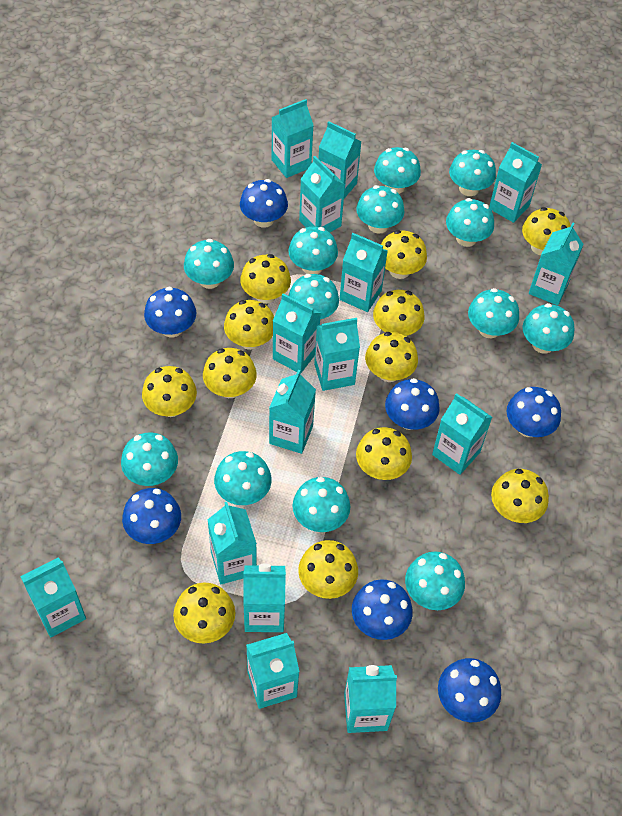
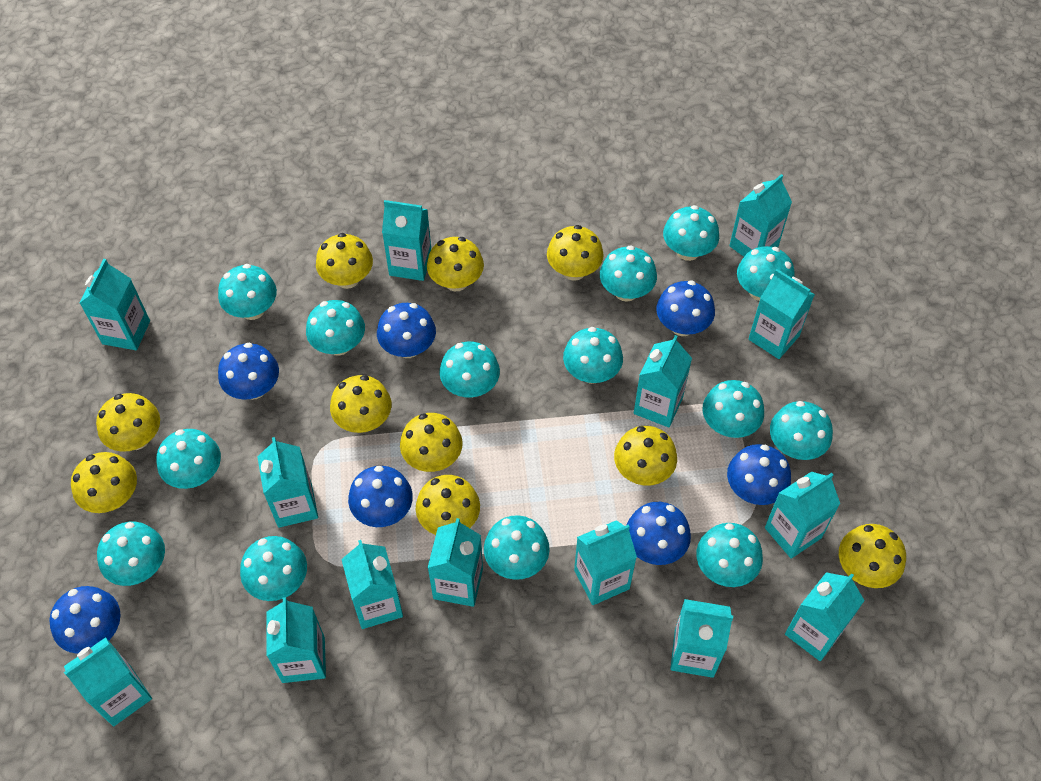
turquoise carton: [20,557,86,638] [207,502,257,584] [243,564,286,632] [246,633,300,709] [269,370,316,454] [272,99,314,178] [273,293,321,374] [299,156,345,233] [314,318,360,391] [318,121,361,198] [340,233,388,312] [344,665,397,733] [432,393,492,475] [489,142,542,223] [529,222,583,305] = 15 -> [64,637,152,726] [80,259,150,350] [257,437,318,528] [266,597,326,683] [341,540,403,629] [382,200,431,281] [428,518,483,607] [574,520,637,605] [634,335,692,427] [670,599,733,678] [729,174,792,257] [749,269,815,359] [765,471,840,559] [785,572,865,661] = 14
turquoise mushroom: [121,432,178,486] [184,239,234,289] [214,451,272,505] [288,227,338,274] [289,274,339,321] [292,477,350,532] [356,185,404,234] [374,147,421,194] [405,551,465,610] [446,198,494,247] [449,150,496,196] [468,288,519,338] [523,303,575,354] = 13 -> [97,522,165,586] [157,429,221,489] [218,264,277,320] [240,536,307,601] [306,300,365,356] [439,342,500,398] [484,515,550,580] [563,327,623,384] [600,245,657,302] [663,205,719,261] [696,523,763,587] [702,380,764,438] [737,246,795,301] [770,401,833,460] = 14
yellow mushroom: [142,366,197,417] [173,583,235,644] [203,348,257,398] [224,300,274,350] [240,254,291,304] [298,540,358,599] [356,427,412,480] [365,332,418,382] [373,290,424,336] [381,230,427,279] [491,469,549,523] [522,207,570,255] = 12 -> [71,452,137,513] [96,393,160,452] [316,233,373,289] [330,375,392,433] [400,413,463,472] [416,475,480,535] [427,237,484,291] [547,225,604,281] [614,426,677,485] [839,524,906,588] = 10

